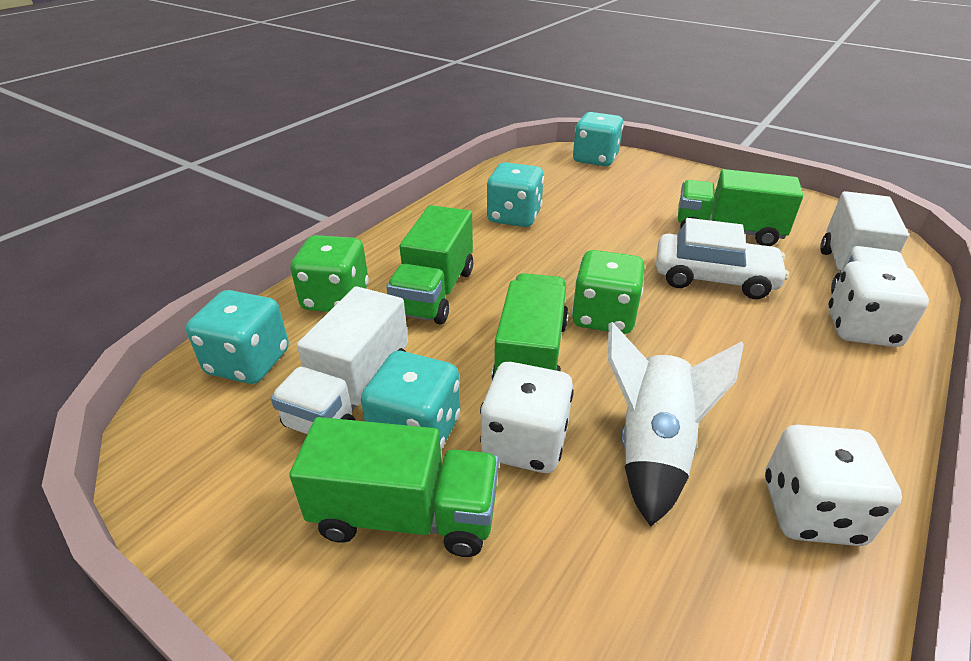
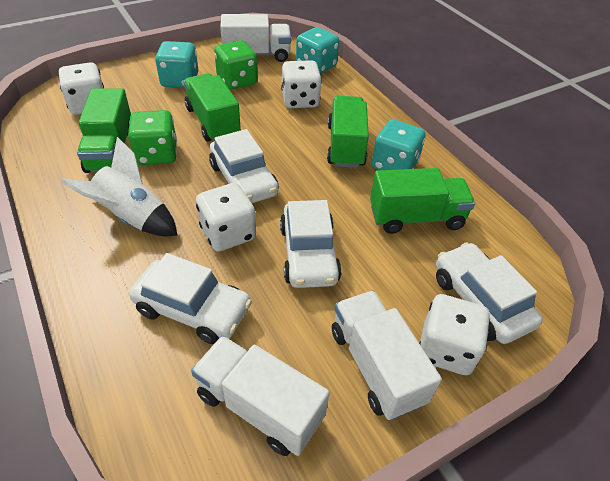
turquoise dice: [186,290,289,384] [361,351,460,450] [487,162,544,227] [573,112,623,166] = 4 -> [155,41,198,88] [296,27,339,74] [372,119,425,170] = 3
white car: [656,218,789,299] = 1 -> [129,253,252,344] [209,129,279,203] [280,200,342,288] [436,242,543,344] = 4
white dice: [480,362,574,473] [765,425,902,546] [828,261,929,347] = 3 -> [58,62,104,115] [196,183,256,252] [281,60,322,108] [419,294,490,375] = 4
white truck: [271,286,408,434] [820,191,909,293] = 2 -> [191,336,330,456] [220,14,291,62] [332,291,442,420] = 3

